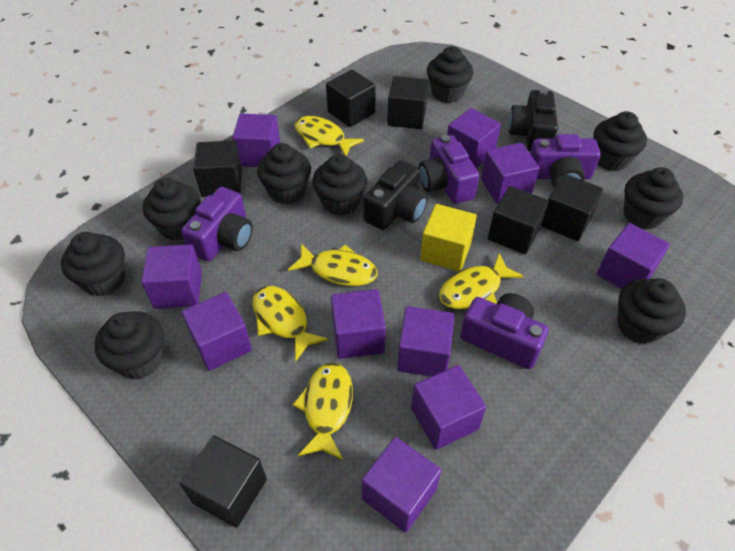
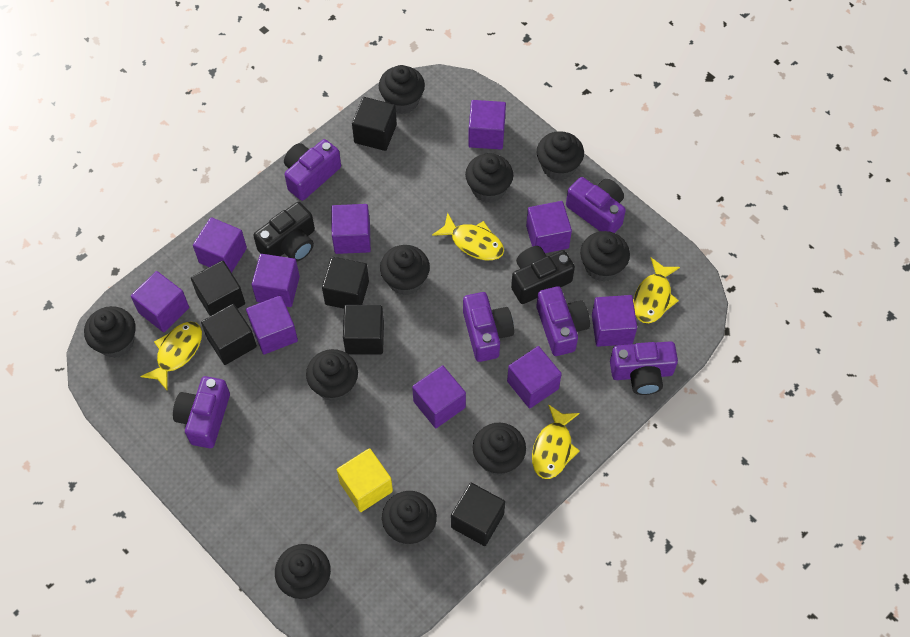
black cupcake: [61,232,125,296] [95,311,164,379] [143,178,201,241] [257,143,311,204] [312,154,367,216] [427,46,473,103] [594,111,647,171] [617,278,686,344] [624,167,683,229] = 9 -> [84,306,136,358] [275,544,331,599] [306,349,358,402] [379,65,425,114] [380,245,430,295] [382,491,437,545] [465,153,513,203] [473,423,526,476] [537,131,584,181] [580,231,630,282] = 10
purple camera: [181,187,253,262] [419,135,479,204] [460,293,549,369] [530,134,601,188] = 4 -> [173,376,230,448] [284,139,341,201] [463,292,514,362] [536,286,590,356] [566,177,626,233] [610,341,678,395] = 6
yellow fish: [253,286,328,362] [288,243,378,286] [293,362,353,460] [295,116,364,156] [439,253,524,309] = 5 -> [140,322,202,390] [432,213,504,260] [532,404,580,479] [633,258,680,323] = 4

